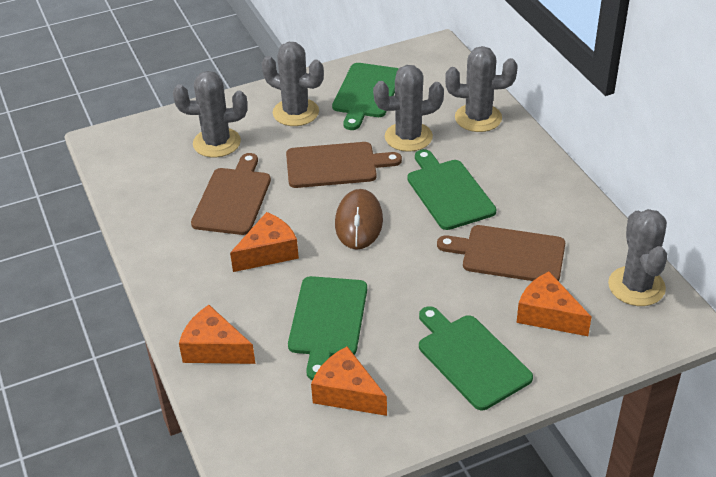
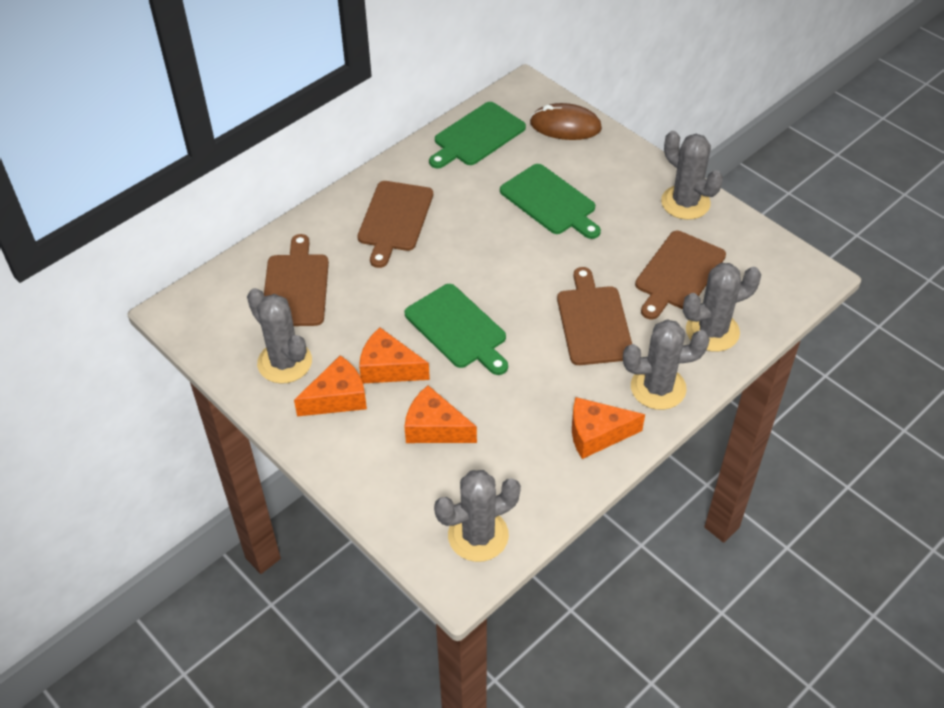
brown cutting board: [191,153,271,235] [286,142,402,188] [437,225,565,281] = 3 -> [264,234,329,326] [357,181,433,268] [557,267,632,365] [635,231,726,319] = 4
green cutting board: [288,276,367,380] [332,63,399,130] [407,149,496,230] [419,306,533,410] = 4 -> [405,284,508,375] [429,102,526,169] [500,164,601,239] = 3

